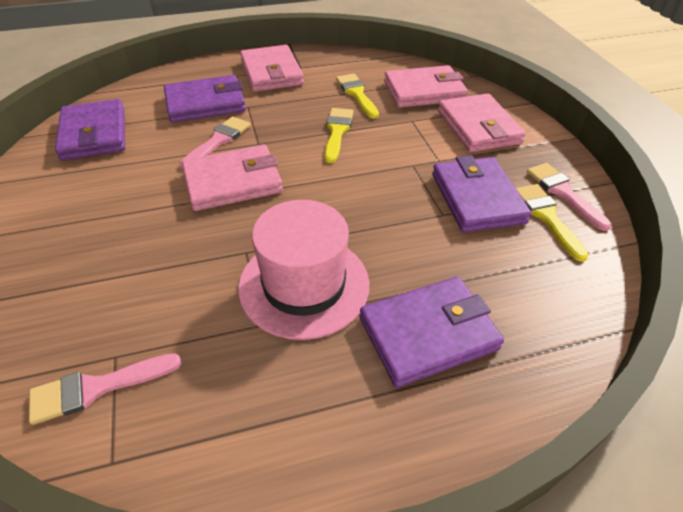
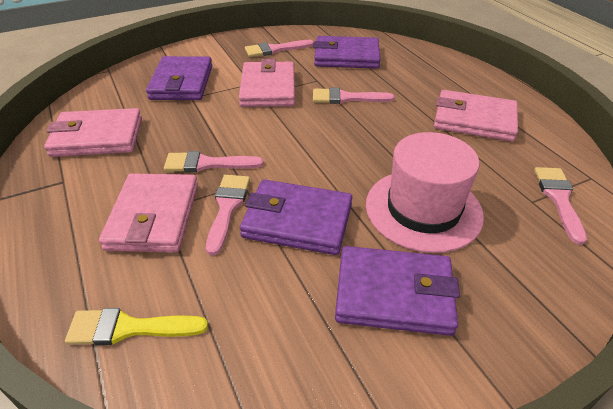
pink brush: [29,353,181,425] [179,116,250,169] [527,163,611,231] = 3 -> [164,151,263,172] [206,175,250,255] [245,40,314,57] [313,88,394,104] [534,167,587,245] = 5
yellow brush: [324,108,354,163] [336,74,379,119] [516,184,589,262] = 3 -> [65,308,208,345] = 1

